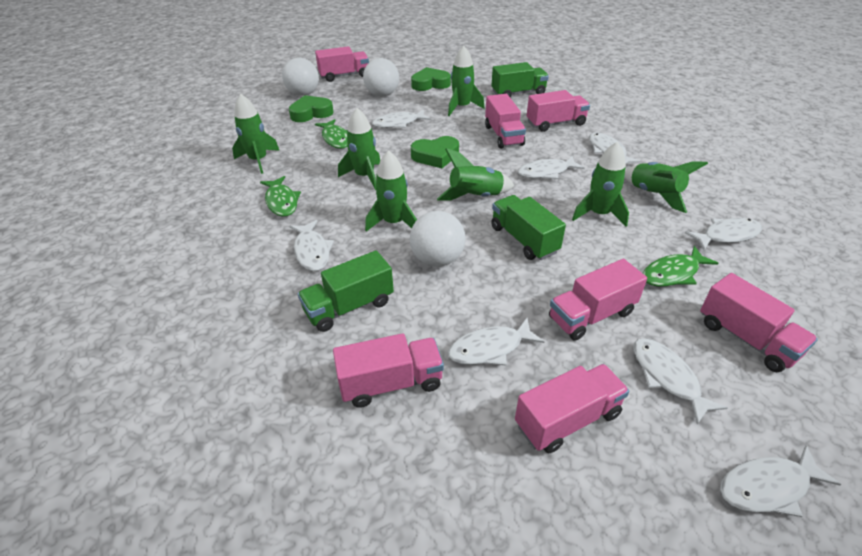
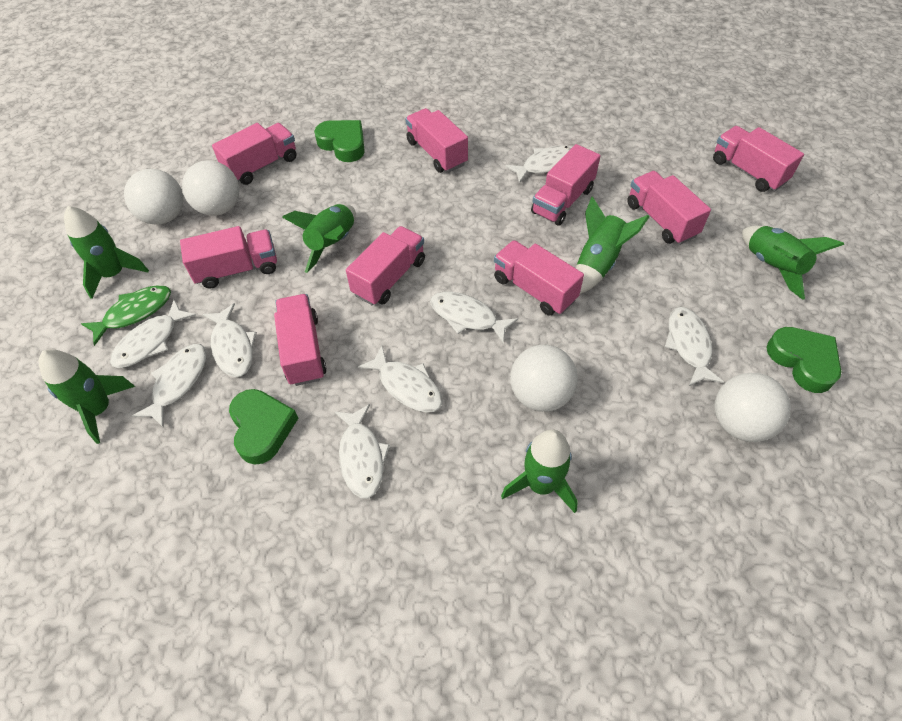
green fish: [260,176,301,217] [315,119,348,149] [643,246,719,287] = 3 -> [81,285,171,346] = 1
green rocket: [232,94,280,174] [338,108,380,190] [365,150,417,232] [437,148,514,200] [448,46,485,116] [572,142,629,227] [625,161,708,213] = 7 -> [39,349,135,444] [64,206,149,299] [282,204,356,273] [501,429,578,513] [576,196,650,294] [742,226,844,300] = 6
green truck: [298,250,394,332] [491,62,549,98] [491,195,566,260] = 3 -> none = 0
pink truck: [315,46,369,82] [333,333,444,408] [485,94,526,149] [515,364,629,453] [527,90,590,132] [549,259,647,341] [700,273,818,372] = 7 -> [180,226,277,289] [212,123,296,185] [274,294,327,386] [346,226,425,305] [405,108,468,173] [494,240,584,316] [531,144,600,226] [627,171,711,245] [713,126,804,192] = 9
white ball: [282,58,319,96] [363,58,399,97] [410,211,466,267] = 3 -> [124,169,183,225] [182,160,239,216] [510,345,578,412] [715,373,791,442] = 4

